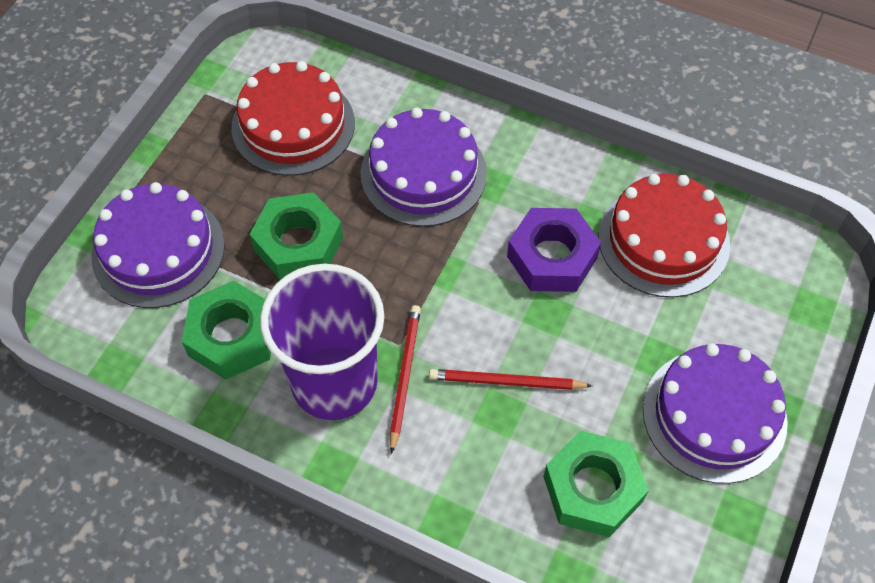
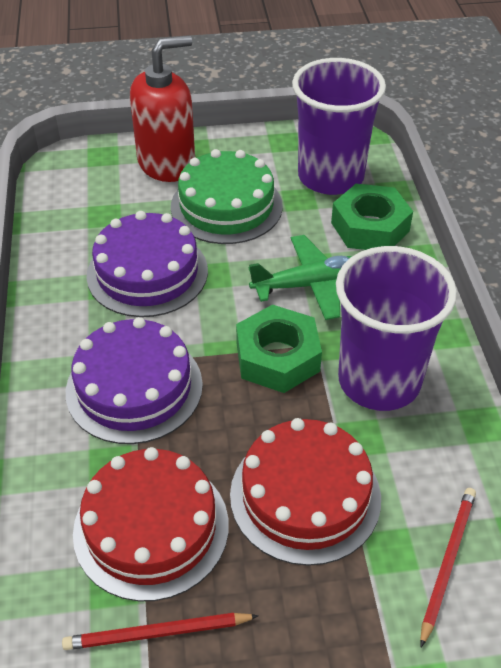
green cake: none = 0 -> [171,149,283,244] = 1
green nut: [182,281,271,380] [250,192,343,280] [543,431,649,537] = 3 -> [236,305,322,393] [331,184,413,250] = 2
green plane: none = 0 -> [249,235,352,320] = 1
purple cake: [91,182,225,308] [360,108,487,227] [643,344,788,484] = 3 -> [66,317,203,444] [86,211,208,317] = 2
purple cup: [260,264,384,420] = 1 -> [292,58,386,195] [336,246,457,411] = 2
purple nut: [507,208,601,292] = 1 -> none = 0
red soap dispenser: none = 0 -> [130,35,195,182] = 1

